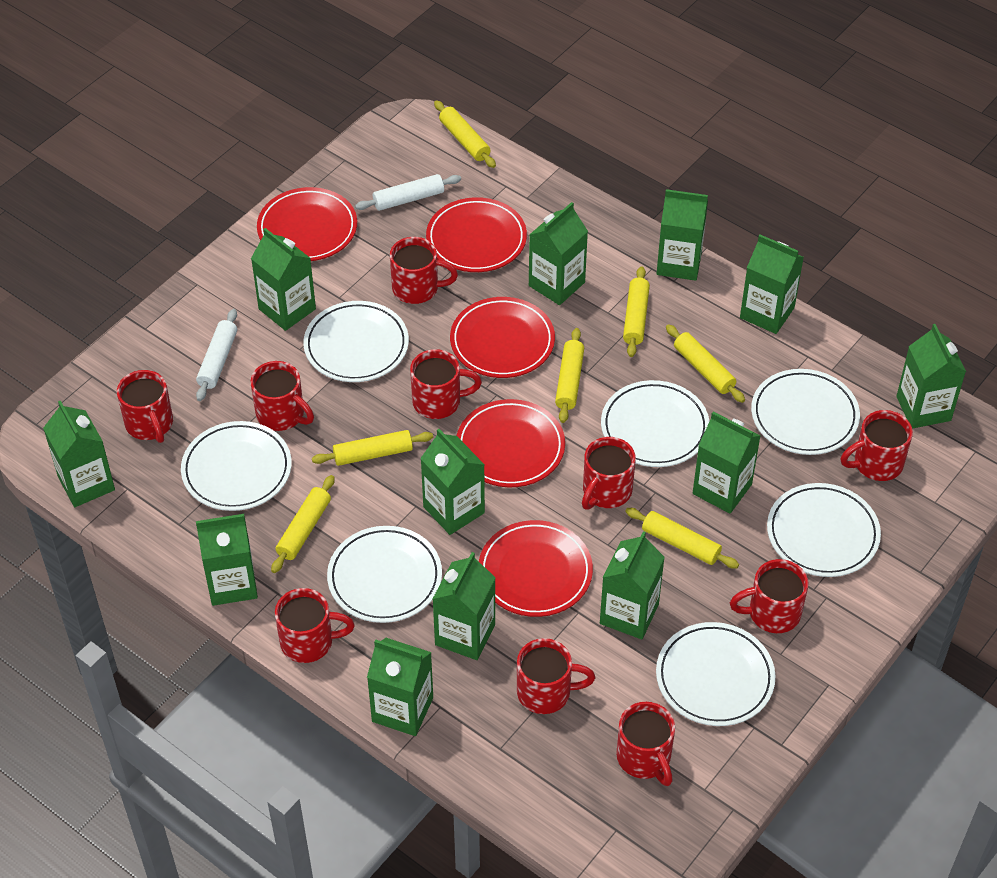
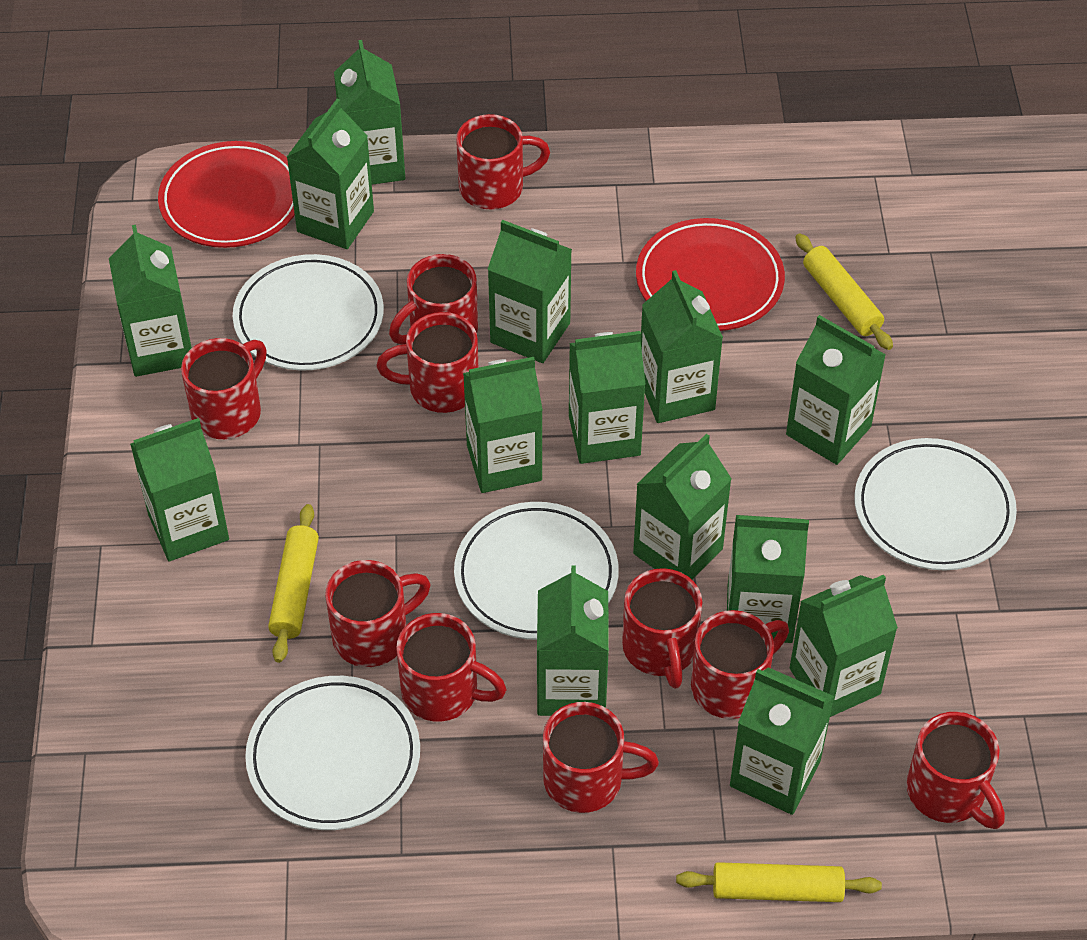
green carton: [43,400,115,507] [196,514,258,606] [251,228,316,331] [367,638,433,736] [420,429,485,535] [433,552,496,660] [529,202,588,305] [600,531,665,639] [656,189,708,281] [693,412,761,514] [740,235,804,334] [896,324,966,429] = 12 -> [109,225,192,377] [130,418,229,561] [287,99,374,249] [334,40,405,185] [463,357,543,493] [488,220,572,363] [537,565,609,716] [569,331,645,464] [633,434,732,579] [641,270,723,423] [727,515,809,643] [730,667,835,815] [786,315,886,465] [790,575,898,717] = 14
red plate: [257,187,357,261] [426,197,527,272] [450,297,555,378] [457,399,565,487] [479,520,593,617] = 5 -> [158,141,295,248] [636,218,785,331] = 2
white plate: [181,421,292,511] [303,301,409,382] [327,526,442,623] [601,380,710,467] [656,622,776,726] [751,369,860,455] [767,483,881,577] = 7 -> [233,254,384,371] [245,676,420,830] [454,502,619,640] [854,438,1017,570] = 4
white rolling pin: [196,309,237,401] [355,174,461,211] = 2 -> none = 0
yellow rolling pin: [271,475,335,573] [312,430,433,466] [434,100,496,168] [555,328,584,423] [623,266,650,357] [625,508,739,569] [666,324,745,403] = 7 -> [268,504,319,663] [676,862,882,902] [795,233,893,350] = 3

